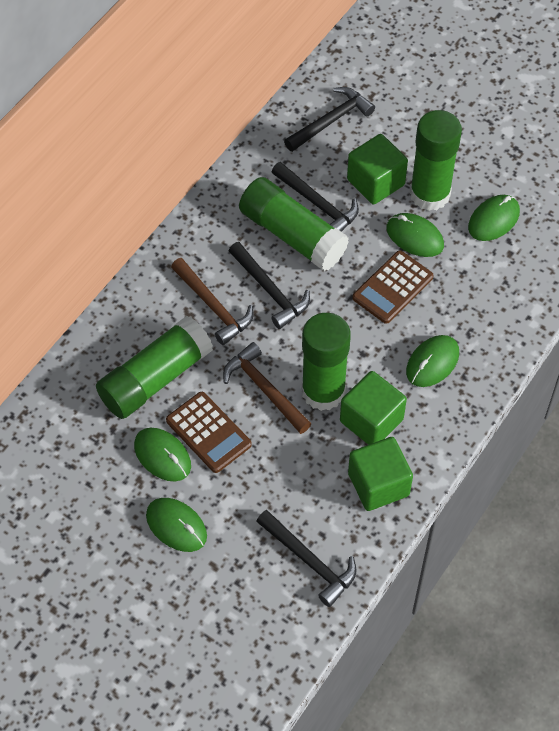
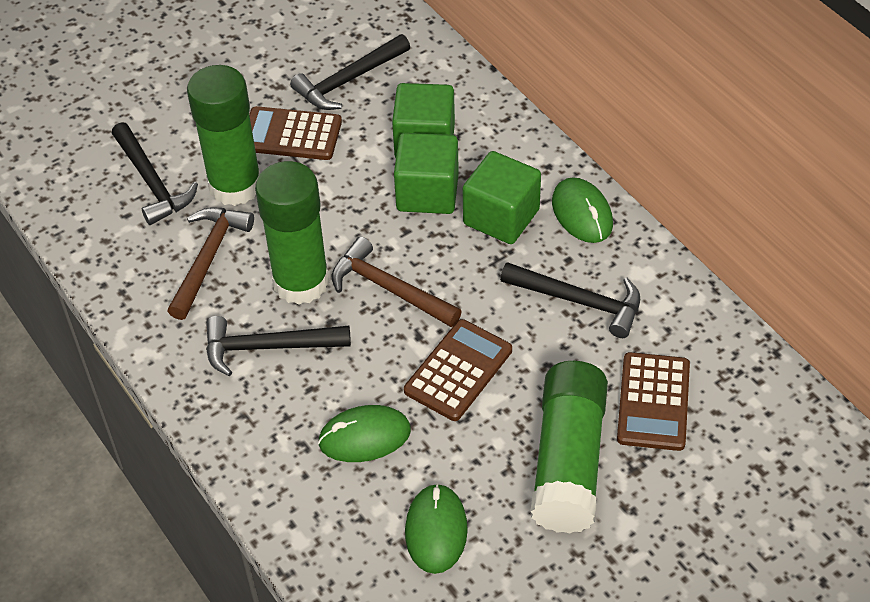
brown calculator: [166,392,252,473] [352,250,433,324] = 2 -> [249,106,342,160] [404,319,512,421] [617,352,690,451] = 3
green glue stick: [96,316,213,419] [239,177,349,271] [302,313,351,411] [410,110,462,211] = 4 -> [187,65,261,206] [255,161,329,305] [530,361,608,534] = 3
green mouse: [134,428,191,482] [146,498,207,552] [386,213,444,257] [406,335,459,387] [468,195,520,241] = 5 -> [318,405,411,462] [405,483,468,574] [552,177,613,243] = 3

